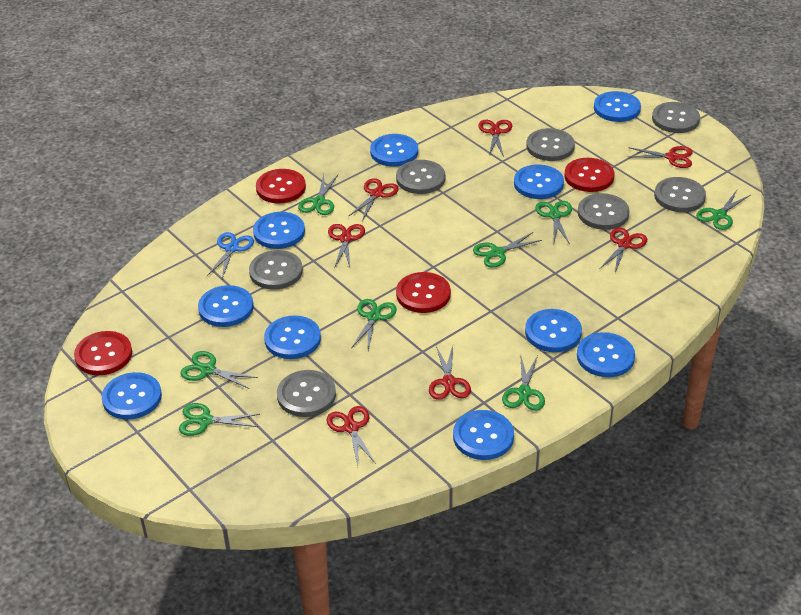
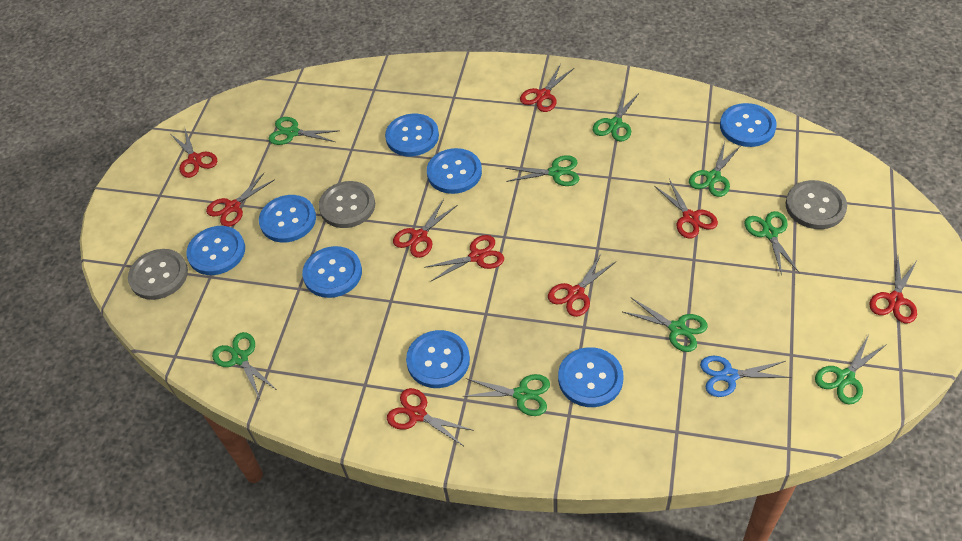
blue button: [102,372,162,419] [198,285,254,327] [253,212,305,249] [264,315,321,359] [370,134,418,167] [453,410,514,460] [514,164,564,199] [525,309,582,352] [577,332,635,377] [594,91,641,122] = 10 -> [186,226,245,275] [259,195,316,242] [302,246,362,298] [385,114,439,156] [406,330,470,388] [427,148,482,194] [558,347,624,407] [720,103,777,147] = 8
green scissors: [179,403,260,436] [181,351,258,389] [298,175,338,215] [352,299,397,350] [473,232,542,268] [502,354,545,410] [535,201,572,244] [696,190,750,230] = 8 -> [212,332,277,400] [268,117,338,145] [463,374,550,416] [505,155,579,186] [593,91,639,141] [623,298,708,352] [689,142,740,197] [745,211,800,275] [815,335,887,405] = 9
grey button: [249,250,303,290] [277,370,336,417] [396,160,445,194] [526,128,575,161] [578,193,630,230] [652,102,700,133] [654,177,706,212] = 7 -> [128,249,188,300] [319,181,375,228] [786,180,847,229] = 3
red button: [74,331,132,375] [256,169,306,203] [396,272,451,313] [564,158,614,192] = 4 -> none = 0
red scissors: [327,406,376,466] [328,224,365,268] [348,178,399,221] [429,346,471,400] [478,120,512,157] [600,228,647,273] [628,146,693,168] = 7 -> [171,126,217,178] [206,173,274,227] [387,388,474,446] [393,199,457,258] [424,235,504,281] [520,64,574,112] [548,254,616,317] [654,179,718,239] [869,257,918,324] = 9

